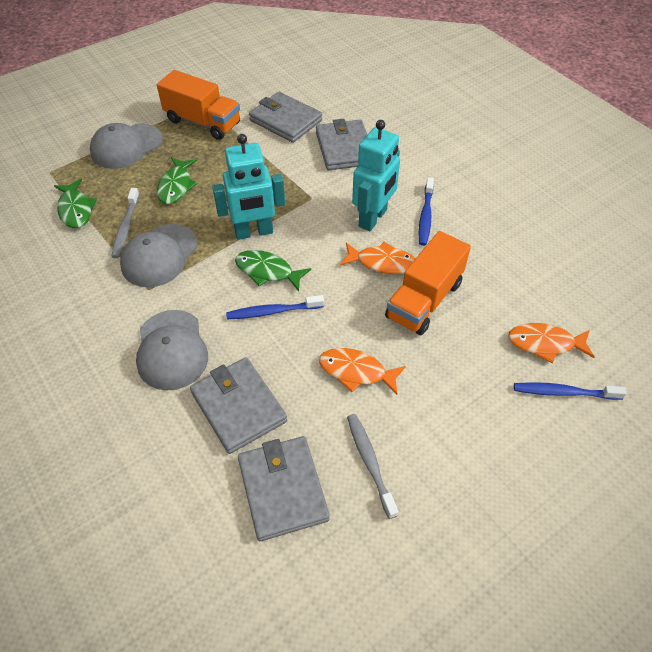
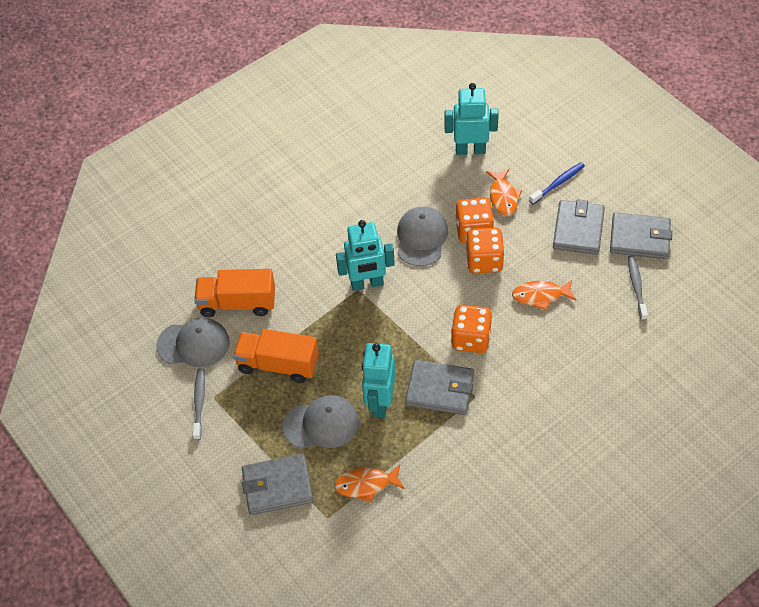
blue toothbrush: [226,295,324,319] [419,178,434,246] [514,382,627,400] = 3 -> [529,162,585,204] = 1
green fish: [54,179,97,228] [157,157,198,204] [235,250,311,291] = 3 -> none = 0
orange dice: none = 0 -> [451,304,492,353] [455,197,494,243] [466,228,505,273] = 3
turquoise robot: [212,134,285,240] [352,120,400,231] = 2 -> [336,220,395,291] [362,343,395,418] [445,83,499,155] = 3

